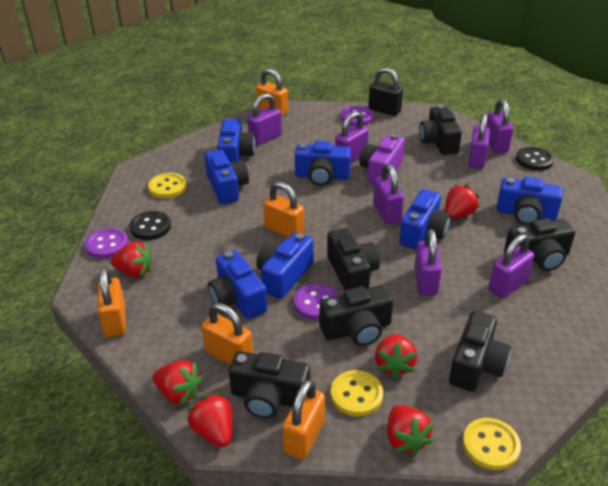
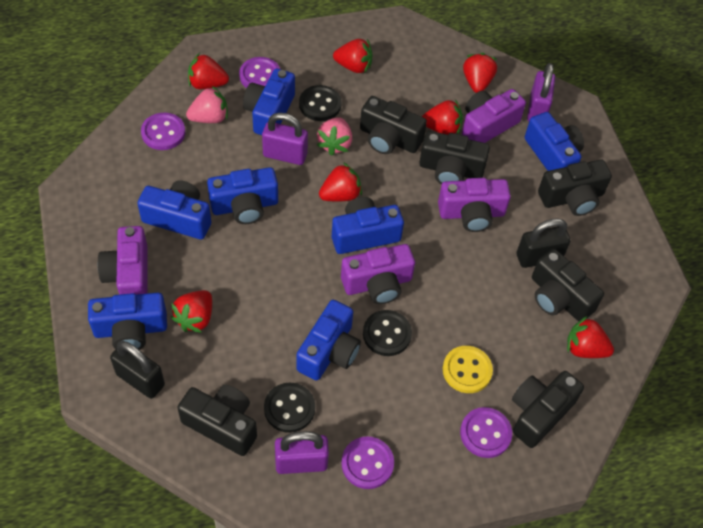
black button: [130,211,171,240] [516,147,554,171] = 2 -> [264,383,315,433] [299,85,342,121] [363,310,412,356] = 3
black padlock: [368,67,403,116] = 1 -> [110,341,165,399] [517,218,571,268] = 2
orange padlock: [98,267,126,337] [202,303,253,365] [256,68,288,117] [263,181,304,238] [282,379,325,460] = 5 -> none = 0
pink strawberry: none = 0 -> [186,86,228,123] [317,117,352,156] = 2
purple button: [85,228,128,259] [294,283,338,320] [341,106,374,126] = 3 -> [141,113,185,150] [239,57,280,88] [341,436,394,489] [460,407,512,458] = 4
purple camera: [359,134,405,184] = 1 -> [98,226,147,295] [341,244,415,304] [438,178,511,232] [462,89,526,143] = 4
purple padlock: [247,93,282,145] [335,112,369,163] [373,164,404,224] [414,229,442,296] [468,113,490,169] [486,99,513,153] [489,234,534,298] = 7 -> [262,113,308,165] [275,431,329,474] [527,63,555,122] = 3
red strawberry: [110,241,153,277] [153,360,202,406] [187,393,232,447] [375,334,417,379] [387,405,433,456] [445,185,479,219] = 6 -> [171,290,212,333] [188,53,229,89] [319,162,362,202] [333,39,372,73] [422,99,463,135] [463,53,497,93] [567,316,614,358] = 7
yellow button: [148,173,187,199] [331,370,383,417] [463,418,521,470] = 3 -> [443,346,493,393] = 1

